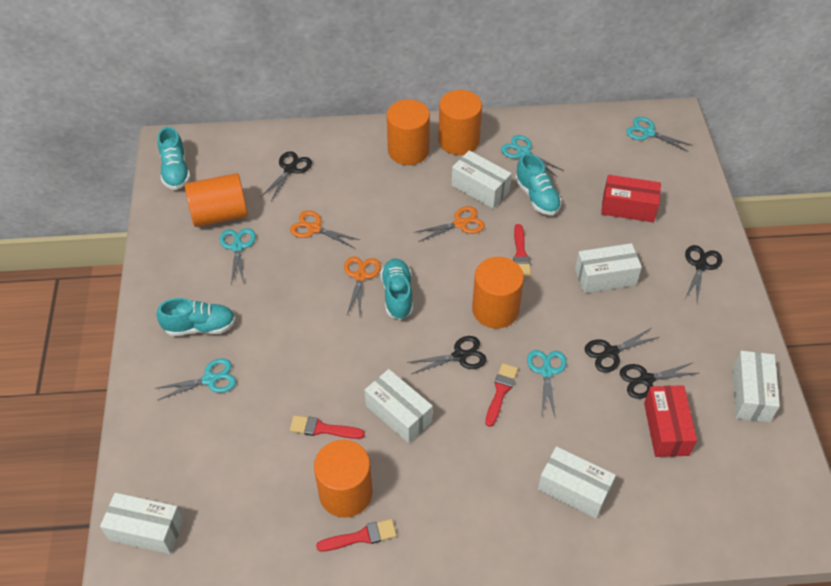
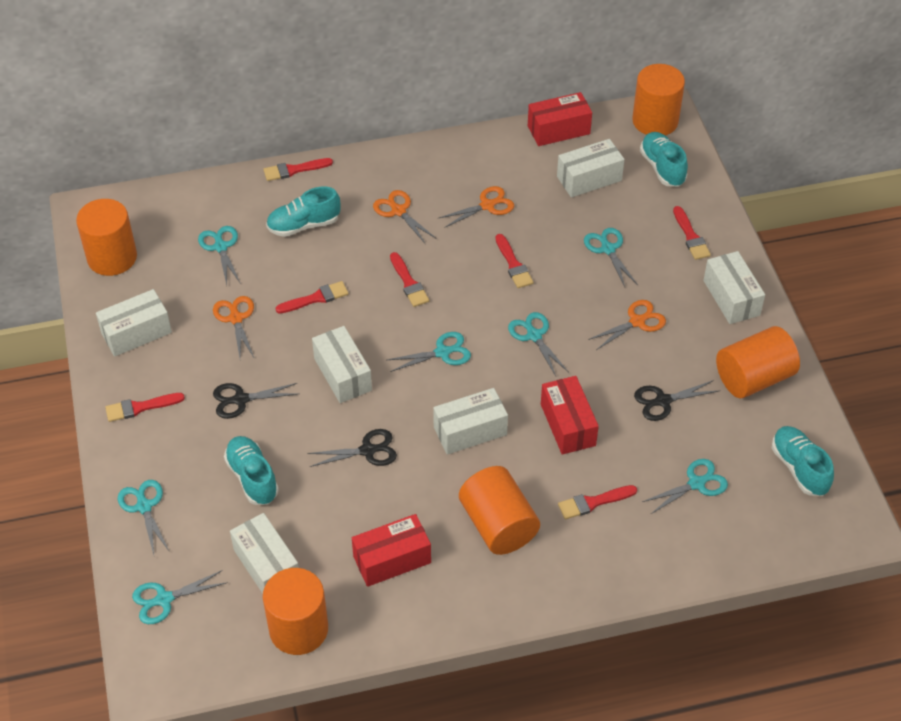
black scissors: [261,151,312,201] [407,336,487,374] [584,328,659,373] [620,362,698,399] [685,245,722,303] = 5 -> [213,383,298,419] [307,429,397,467] [634,380,719,421] = 3
orange scissors: [290,211,360,248] [344,257,381,315] [414,206,485,242] = 3 -> [213,296,254,358] [373,190,436,243] [439,186,514,228] [588,300,666,350] = 4
red box: [601,175,661,222] [644,385,697,457] = 2 -> [352,514,431,587] [528,92,592,146] [541,376,599,455] = 3
red brush: [290,415,365,439] [316,519,397,552] [485,363,518,427] [513,224,531,276] = 4 -> [105,393,185,422] [263,158,333,181] [275,281,349,314] [390,252,429,307] [495,234,534,288] [558,485,637,519] [673,206,711,260] = 7
turquoise scissors: [155,358,236,401] [220,228,256,284] [501,135,564,177] [527,350,567,419] [626,117,693,152] = 5 -> [118,480,169,555] [132,570,228,624] [198,226,241,285] [387,332,471,372] [508,312,568,376] [584,228,638,287] [642,459,728,514] = 7

